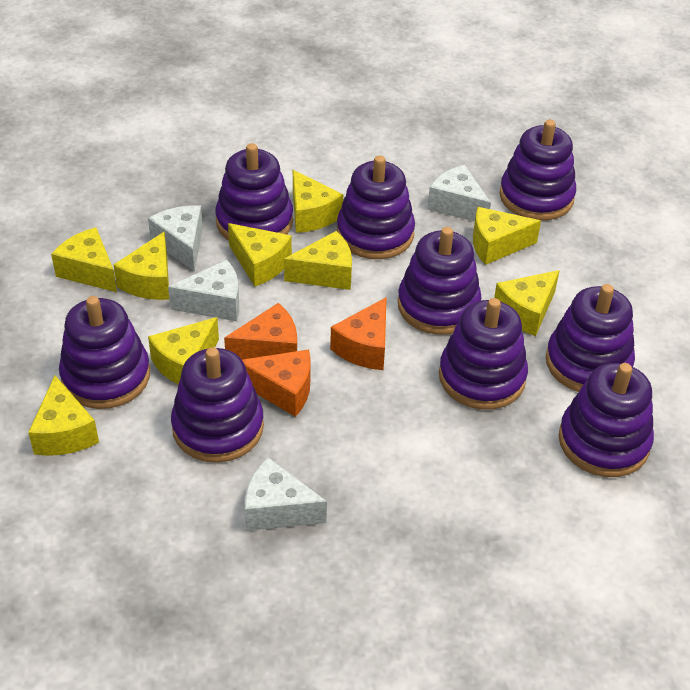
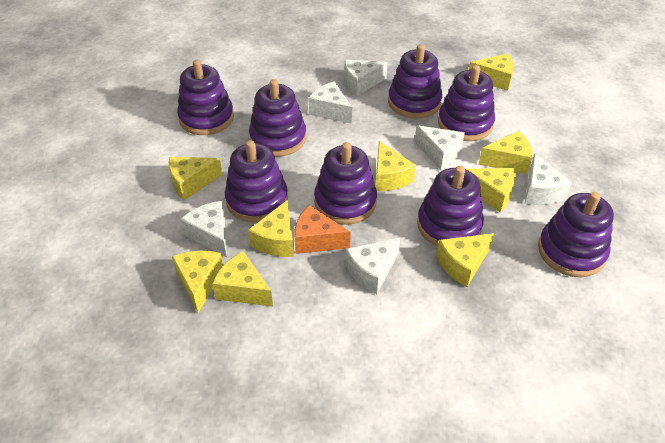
orange cheese: [224,303,297,360] [242,349,311,417] [330,297,387,370] = 3 -> [295,205,351,254] = 1
purple stacking toy: [59,296,150,409] [171,347,264,463] [215,143,293,240] [337,155,415,259] [398,227,481,335] [439,298,528,410] [500,120,576,221] [546,284,635,392] [559,363,654,477] = 9 -> [177,60,234,135] [225,140,288,222] [249,79,306,157] [314,142,377,225] [388,44,443,119] [417,166,484,247] [438,65,495,141] [538,192,614,277] = 8
white cheese: [148,205,203,272] [168,260,239,321] [245,457,327,531] [427,165,491,221] = 4 -> [180,201,227,257] [308,81,352,124] [344,59,388,96] [345,238,400,294] [415,125,465,170] [525,153,572,205] = 6

